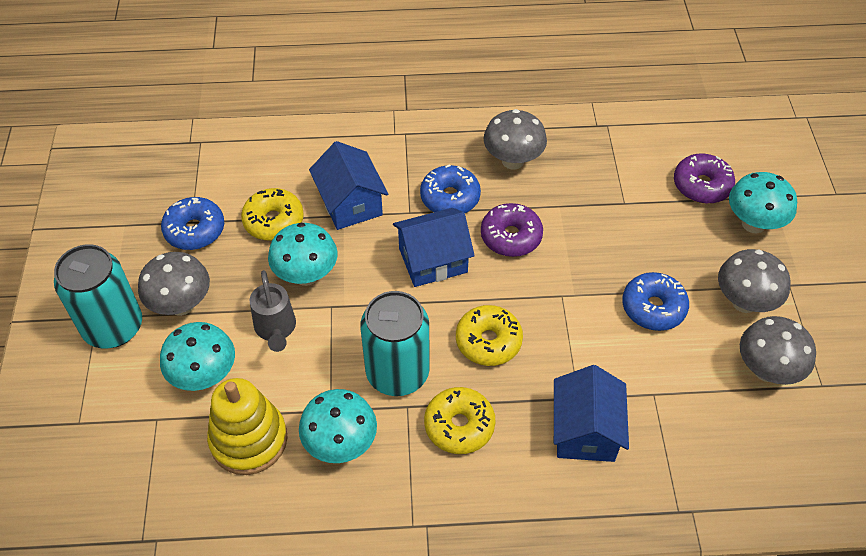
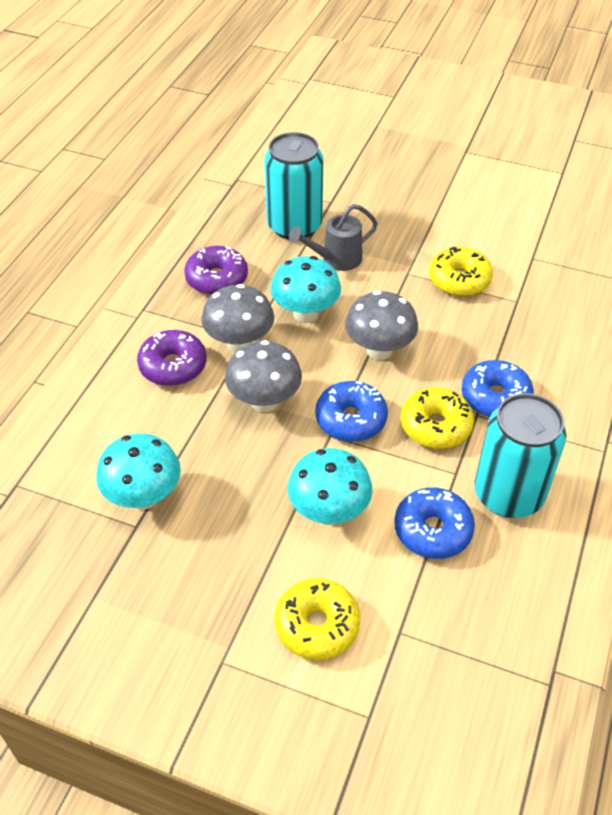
blue house: [309,141,388,230] [393,208,475,287] [554,365,629,462] = 3 -> none = 0
grey mushroom: [138,252,210,316] [484,109,547,170] [718,249,790,313] [740,316,816,385] = 4 -> [201,284,274,353] [225,340,302,412] [345,291,418,360] = 3
turquoise mushroom: [160,322,235,391] [268,223,338,286] [299,389,377,463] [729,172,797,233] = 4 -> [96,434,181,510] [270,256,341,323] [288,448,373,525] = 3
yellow stacking toy: [207,378,288,475] = 1 -> none = 0

